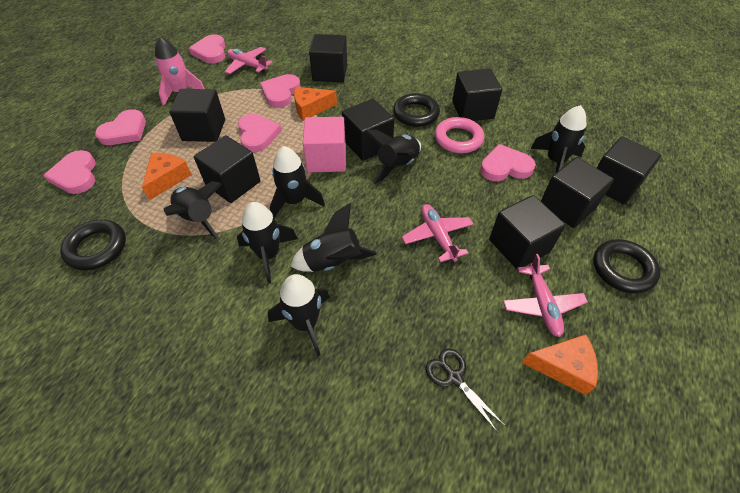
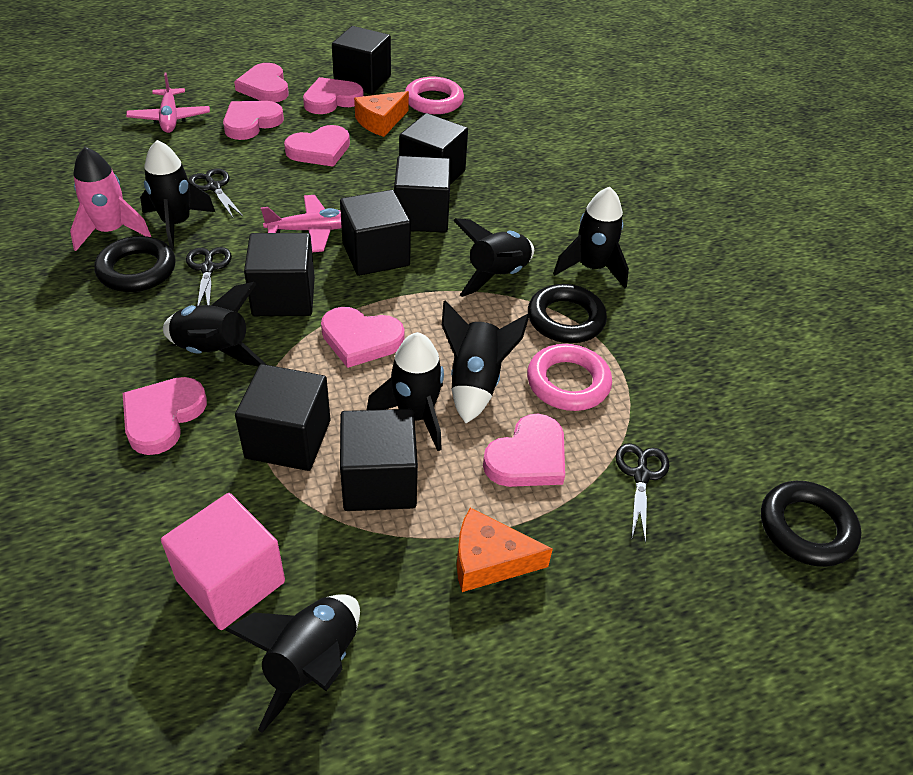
black cube: [169,89,225,142] [194,135,260,203] [309,34,347,82] [342,99,394,161] [452,69,502,121] [489,195,566,270] [541,157,614,228] [597,136,661,205] = 8 -> [235,364,330,471] [244,233,315,316] [332,26,391,94] [340,190,411,276] [340,409,418,511] [394,156,451,233] [399,113,468,185] = 7
black scissors: [425,348,505,433] = 1 -> [186,247,232,306] [189,168,243,218] [616,443,670,544] = 3
orange cheese: [142,153,191,200] [294,87,337,121] [522,334,598,395] = 3 -> [354,91,409,137] [457,508,553,592] = 2
pink heart: [43,150,96,194] [95,109,146,145] [189,35,226,64] [238,114,282,152] [260,74,301,108] [480,144,536,181] = 6 -> [123,377,207,455] [223,101,284,140] [234,63,289,102] [284,125,350,167] [303,77,364,114] [321,307,405,368] [483,414,565,487] = 7
pink plane: [225,47,273,74] [402,204,474,262] [503,254,588,337] = 3 -> [126,72,210,133] [261,195,342,252] = 2
pink ring: [435,117,484,153] = 1 -> [405,77,464,114] [527,344,612,411] = 2

